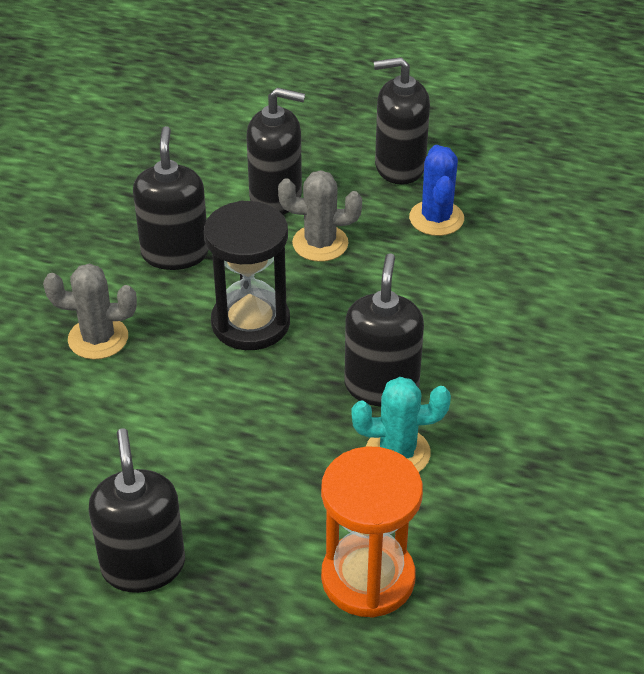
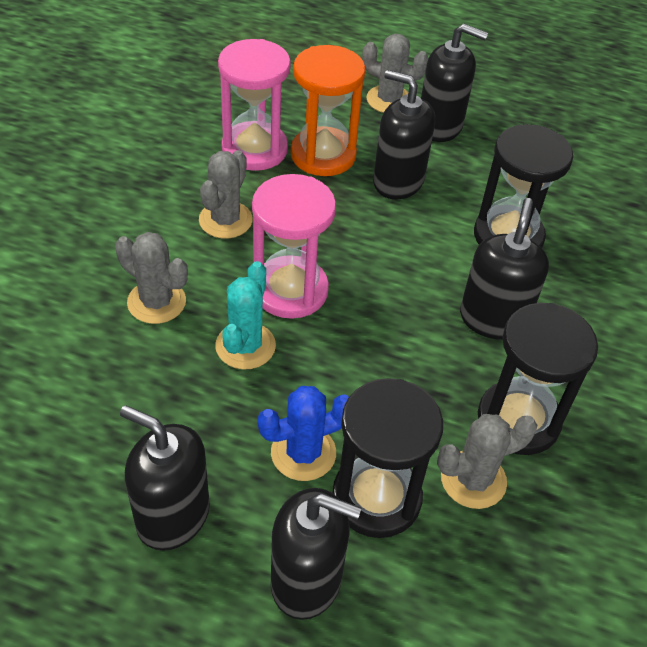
black hourglass: [204,201,290,350] = 1 -> [333,378,443,538] [474,124,573,248] [478,303,598,455] = 3
grey cactus: [43,263,137,359] [278,170,362,262] = 2 -> [115,232,188,324] [199,150,253,239] [362,34,429,113] [437,414,537,509] = 4
pink hourglass: none = 0 -> [218,39,291,171] [252,174,336,319] = 2

